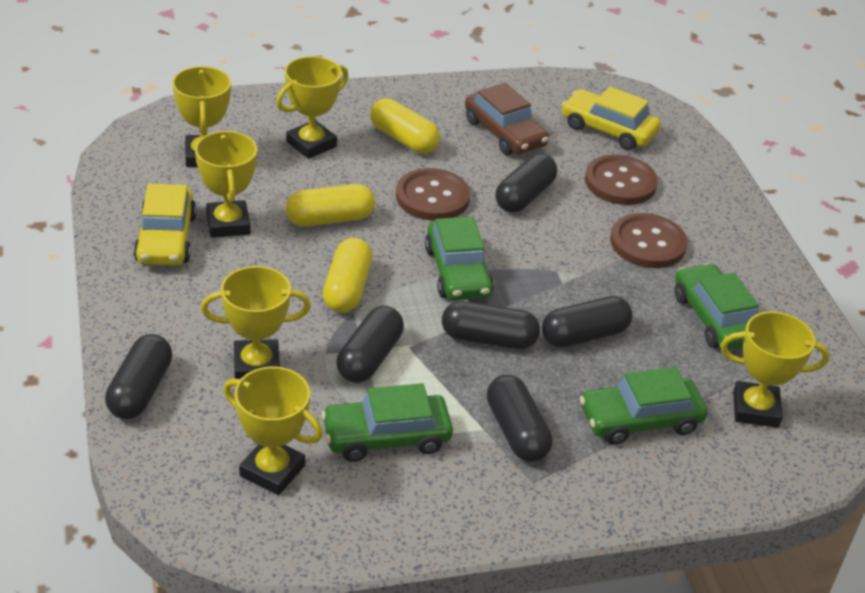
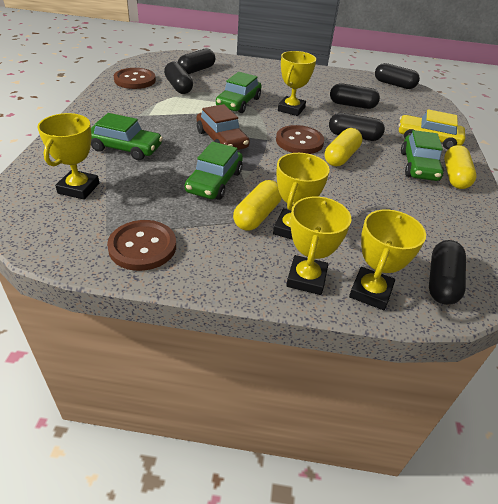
yellow car: [133,184,197,265] [562,87,661,150] = 2 -> [398,109,465,149] = 1
yellow trophy: [172,66,231,167] [195,131,257,238] [201,266,311,379] [224,366,323,495] [276,56,348,159] [720,311,830,428] = 6 -> [38,113,99,200] [273,153,330,240] [278,51,316,116] [286,196,351,295] [349,209,426,310] = 5

